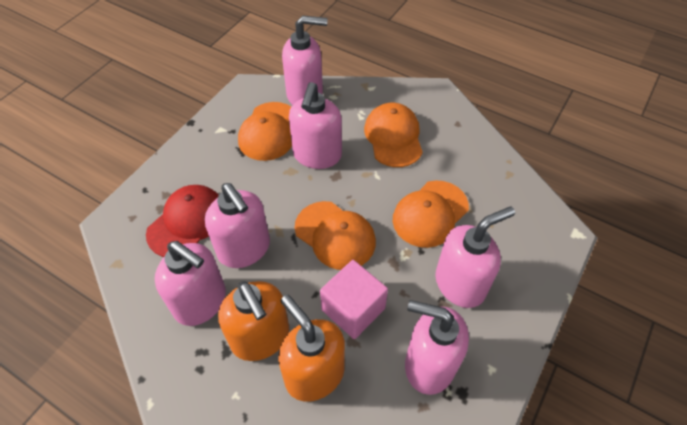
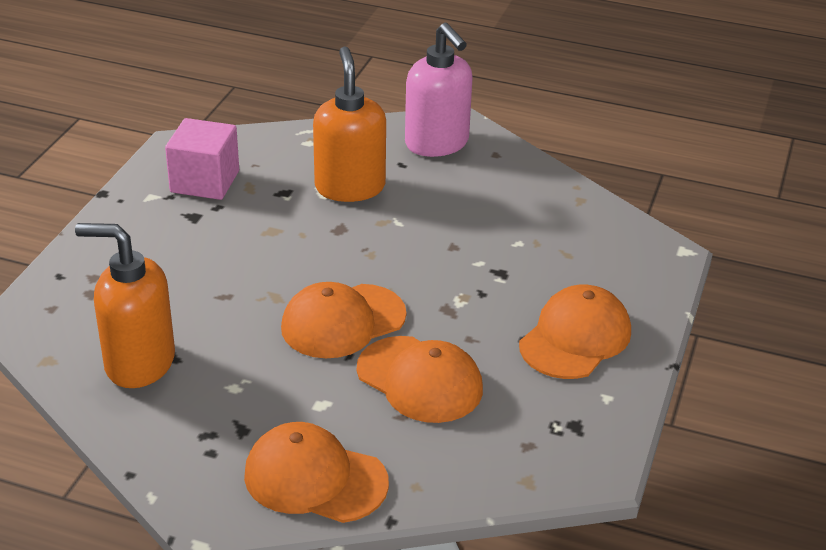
pink soap dispenser: [155,241,226,326] [205,183,270,268] [282,15,328,105] [289,82,342,169] [405,300,469,395] [435,207,515,308] = 6 -> [405,23,473,157] = 1
red cap: [146,185,219,257] = 1 -> none = 0

